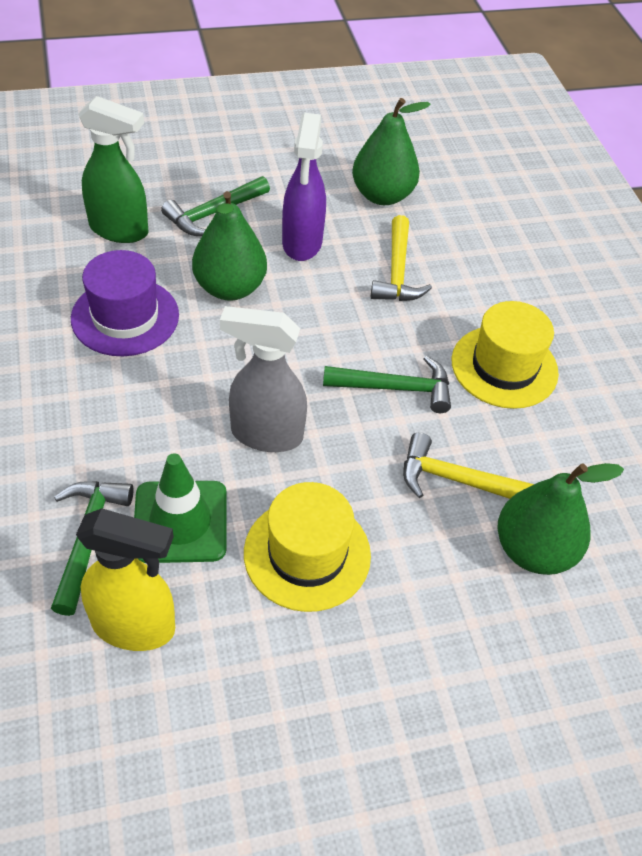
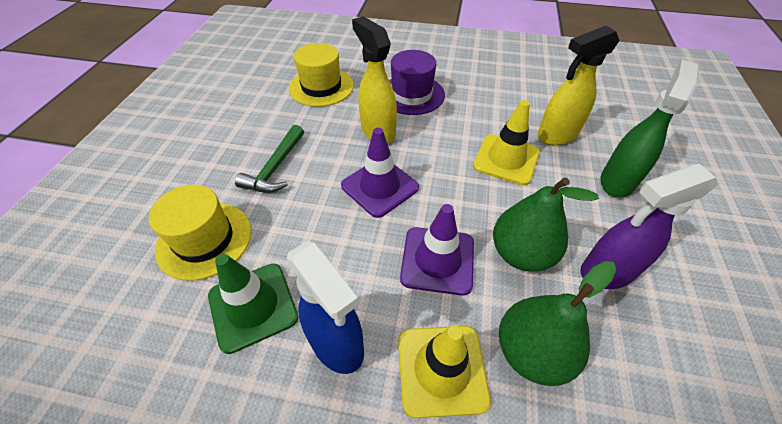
blue spray bottle: none = 0 -> [287,241,364,374] = 1
green hammer: [51,481,134,616] [161,176,270,236] [323,356,451,413] = 3 -> [235,125,304,193] = 1
green pear: [192,191,267,301] [352,98,431,205] [497,463,624,575] = 3 -> [493,177,599,272] [499,261,616,386] = 2
grey spray bottle: [220,306,307,452] = 1 -> none = 0
purple traffic cone: none = 0 -> [341,128,419,218] [400,204,474,295] = 2
yellow hammer: [371,215,432,301] [403,433,534,499] = 2 -> none = 0
yellow spray bottle: [76,508,175,651] = 1 -> [352,16,397,143] [537,26,620,145] = 2
yellow traffic cone: none = 0 -> [398,325,491,418] [473,100,540,185] = 2

